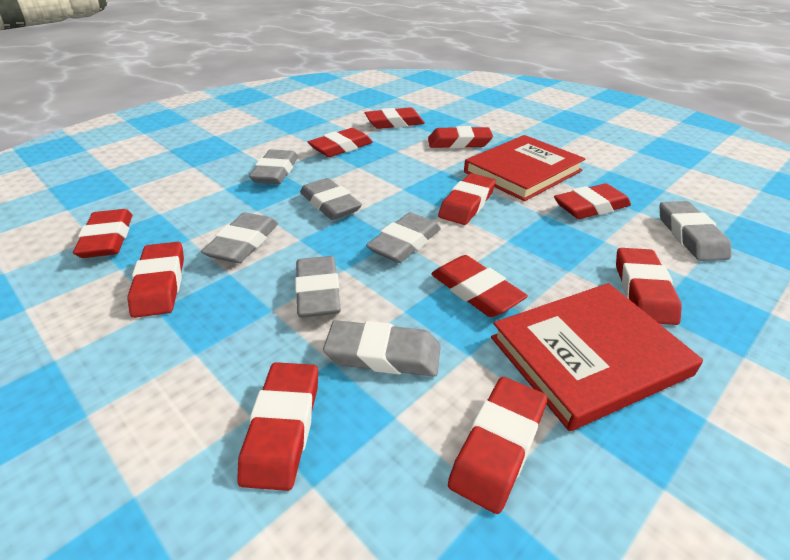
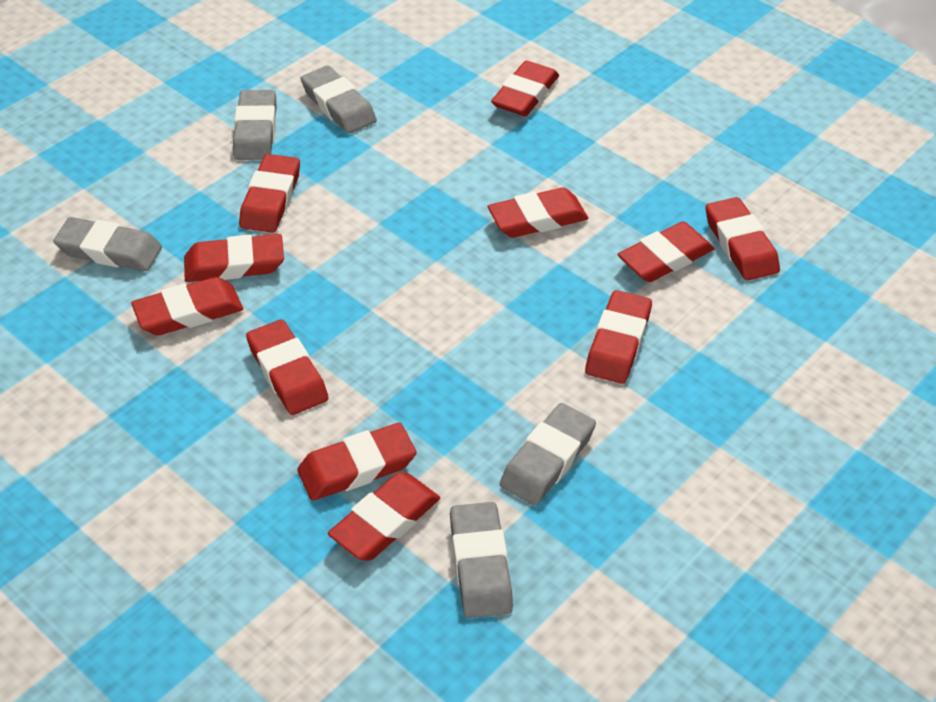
grey eraser: [201,212,278,263] [249,149,298,184] [295,256,341,318] [300,178,362,220] [323,320,441,377] [366,212,441,263] [660,201,731,261] = 7 -> [53,217,162,271] [233,90,276,160] [301,66,377,134] [450,502,513,618] [500,403,596,506] = 5
red book: [464,135,585,201] [491,283,703,431] = 2 -> none = 0

